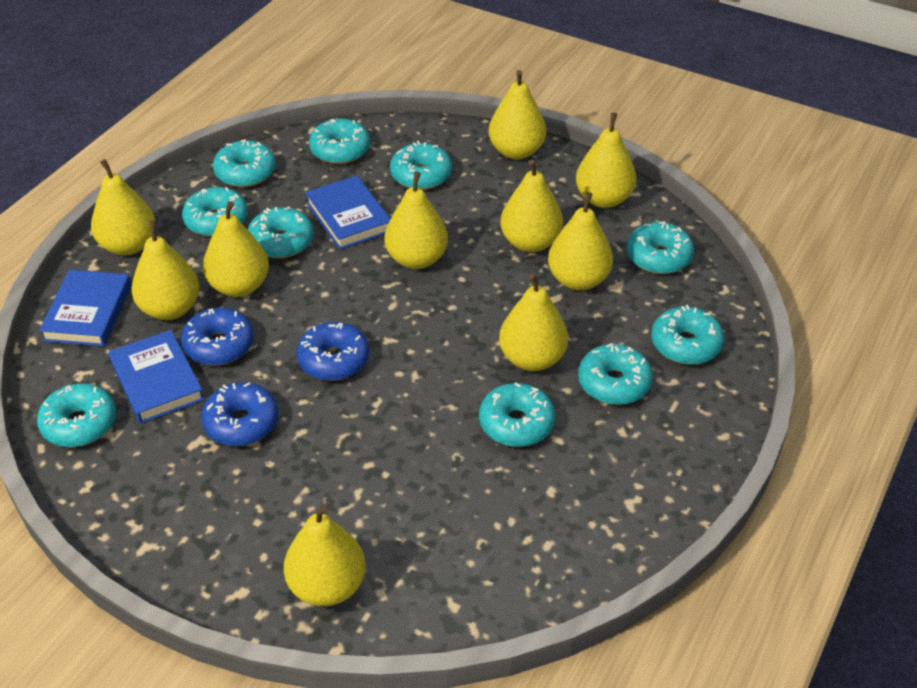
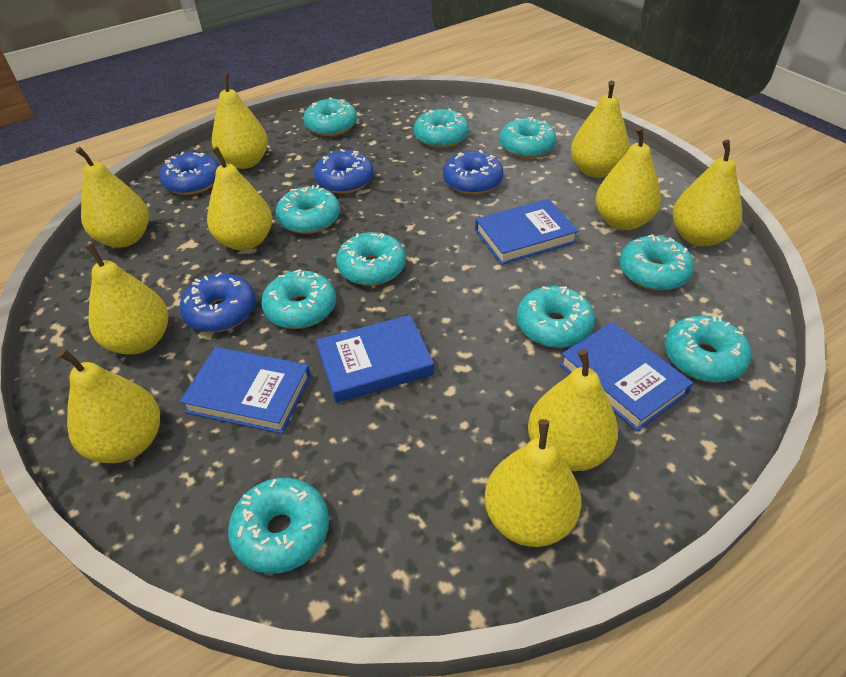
blue book: [39,270,131,347] [109,330,205,424] [305,175,391,250] = 3 -> [180,347,311,434] [316,315,434,403] [475,199,579,265] [559,322,693,431] = 4
blue donut: [181,308,254,366] [201,382,279,446] [296,322,369,381] = 3 -> [159,152,220,195] [179,272,256,332] [314,149,374,194] [443,150,503,195] = 4

